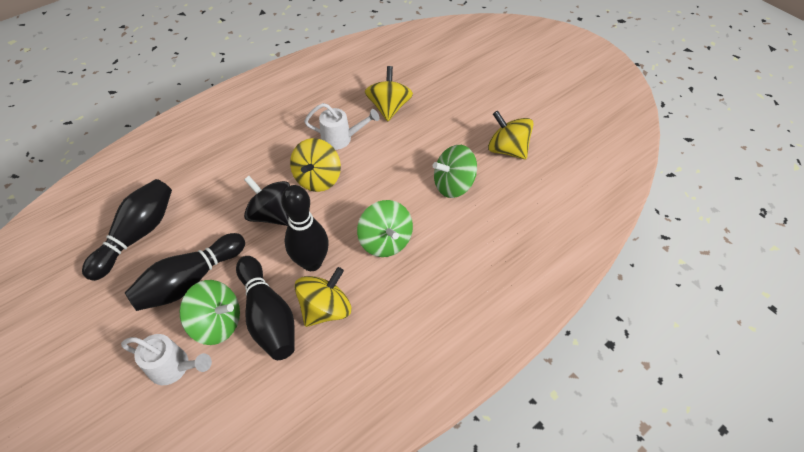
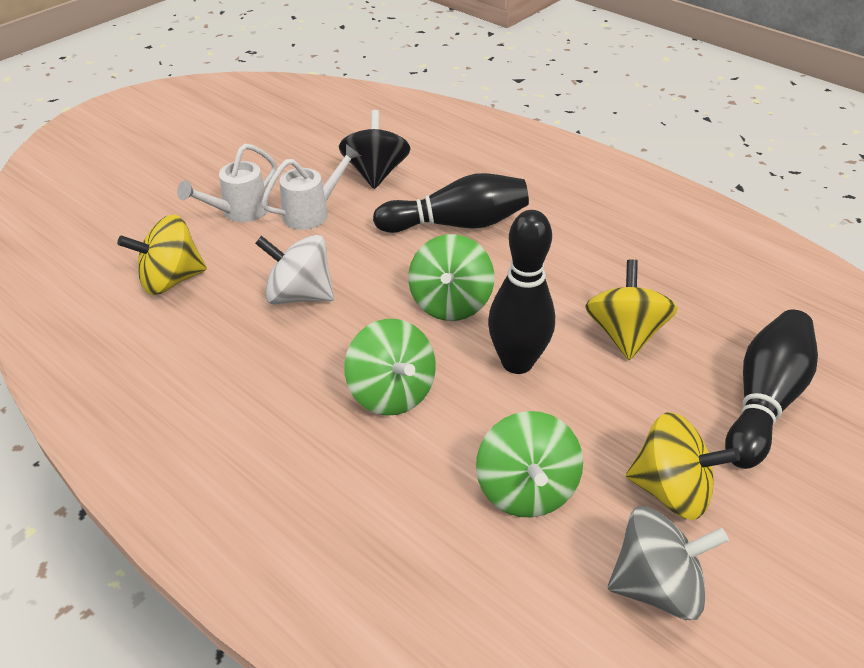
black bowling pin: [82,179,172,281] [125,233,245,311] [236,256,295,360] [281,185,329,271] = 4 -> [373,173,529,233] [488,210,555,374] [725,310,818,469] = 3
grey spinning top: none = 0 -> [608,506,729,620] = 1
white spinning top: none = 0 -> [255,235,334,304] = 1
yellow spinning top: [290,138,341,192] [294,267,351,327] [365,66,413,121] [488,111,534,160] = 4 -> [117,215,207,295] [585,259,678,360] [626,412,740,520] = 3

